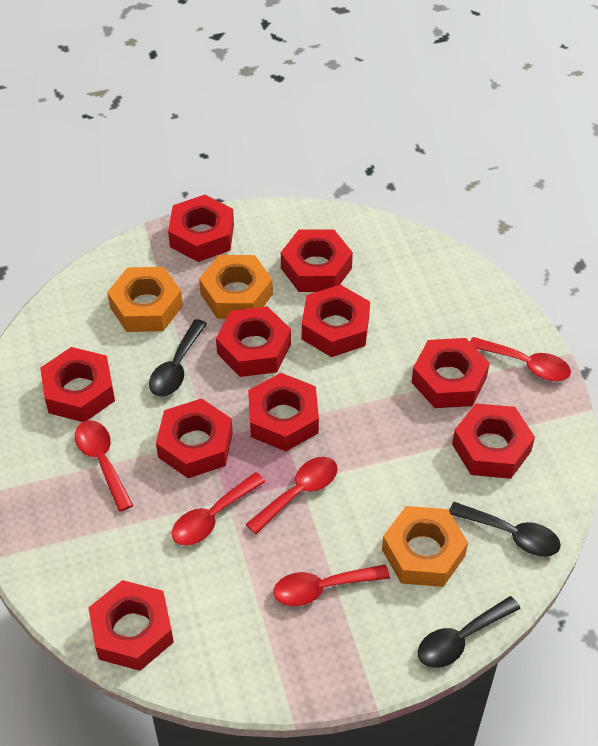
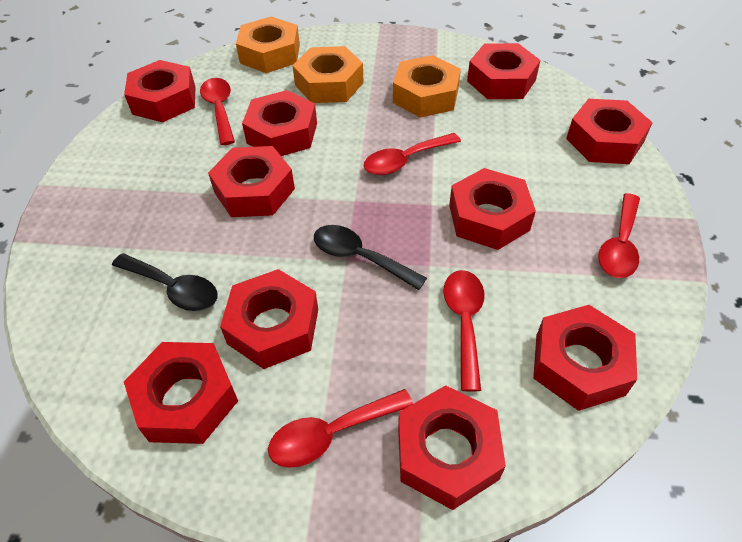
black spoon: [149,319,207,397] [418,596,521,668] [449,502,561,557] = 3 -> [112,253,218,311] [314,225,427,290] = 2

